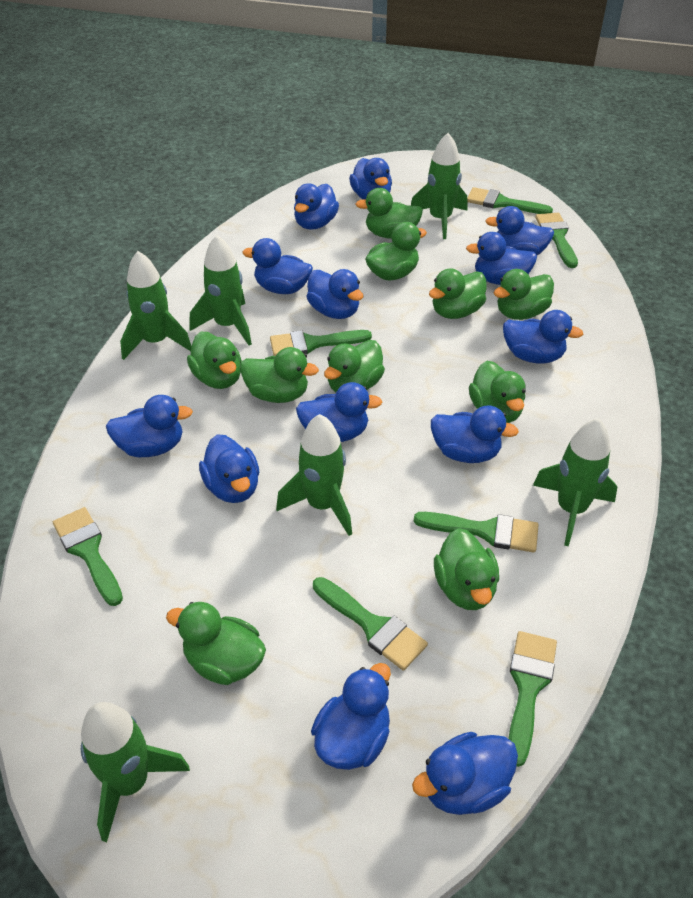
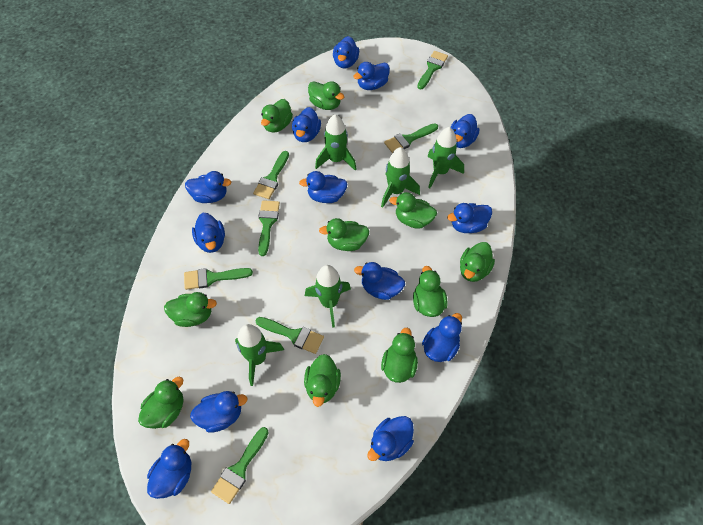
green rocket: [81,702,190,842] [120,251,192,360] [190,235,252,346] [276,414,352,536] [411,133,467,239] [533,418,617,546] = 6 -> [235,324,284,386] [305,265,351,328] [315,114,357,171] [381,147,420,208] [427,127,464,188] = 5

